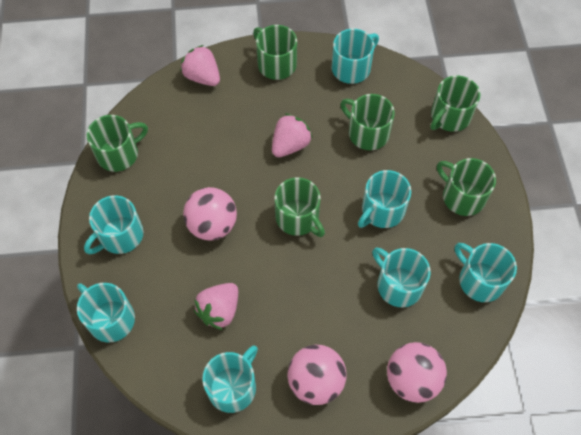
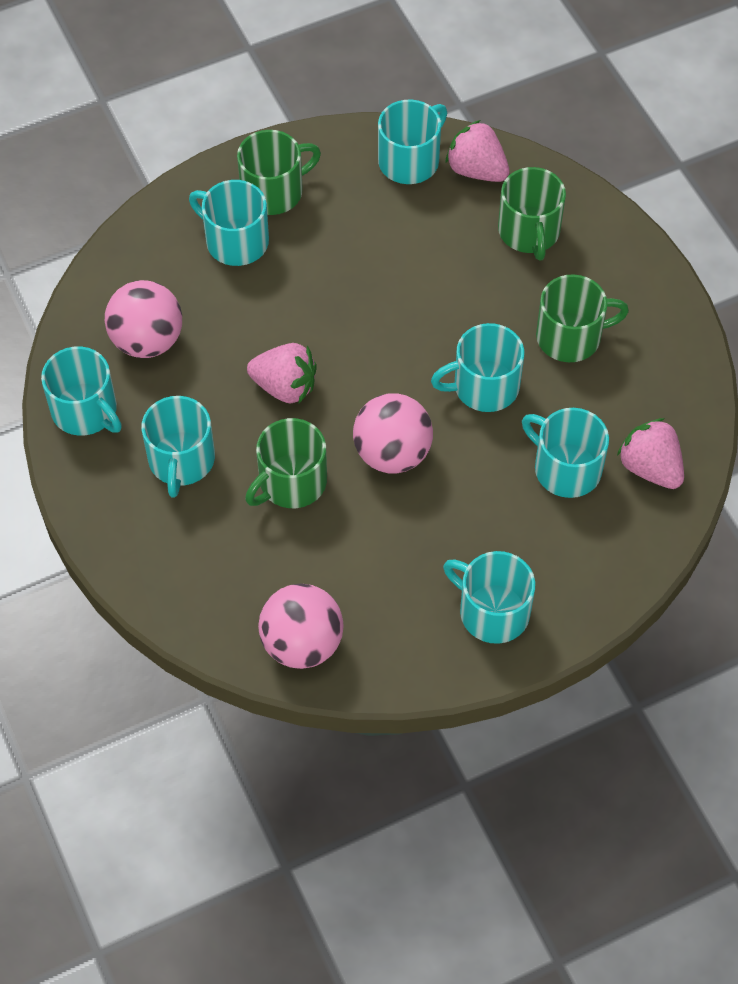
green mug: [86,115,148,172] [253,25,297,80] [274,177,325,237] [340,94,395,150] [430,75,480,132] [437,158,496,216] = 6 -> [237,130,321,215] [245,418,327,508] [498,167,566,260] [536,274,629,362] = 4

